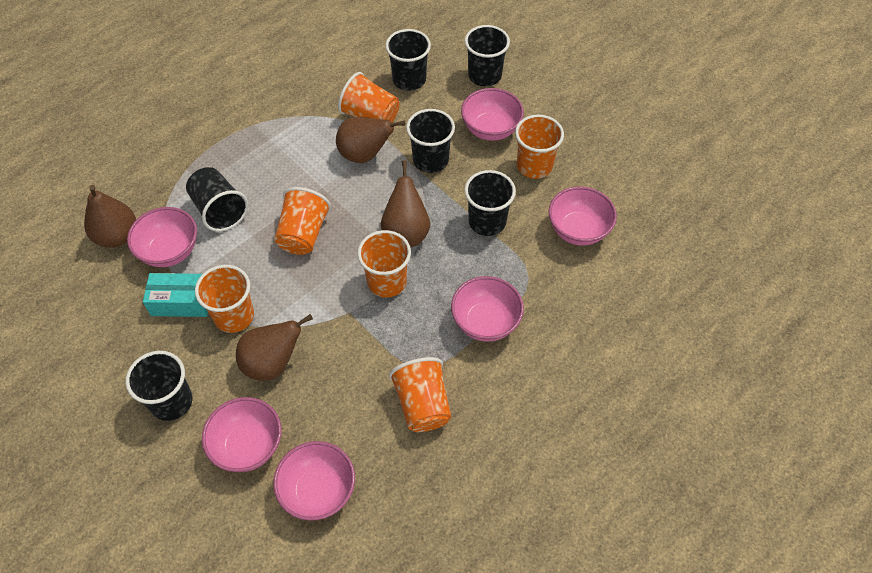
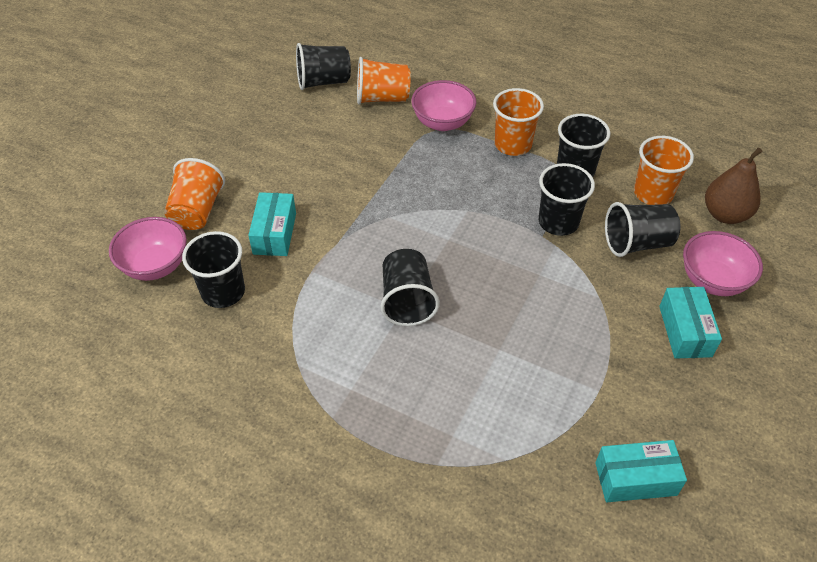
brown pear: [84,185,136,248] [236,314,313,380] [336,117,405,163] [381,160,430,247] = 4 -> [705,148,762,224] = 1
orange cup: [195,265,254,333] [274,187,331,255] [338,72,400,122] [357,230,411,298] [389,357,451,432] [515,115,564,179] = 6 -> [164,158,225,230] [357,57,411,105] [493,88,544,156] [634,136,694,205] = 4
pink bowl: [127,207,197,267] [202,397,282,472] [273,441,355,521] [451,276,524,342] [461,88,524,141] [549,186,617,245] = 6 -> [109,217,187,281] [411,80,476,131] [683,231,763,296] = 3
turquoise box: [143,273,208,317] = 1 -> [248,192,296,256] [595,440,687,502] [659,287,722,359] = 3

